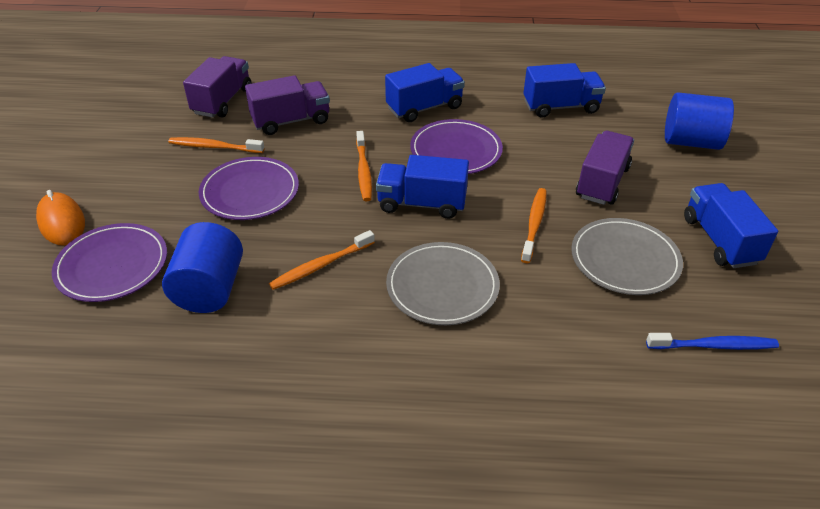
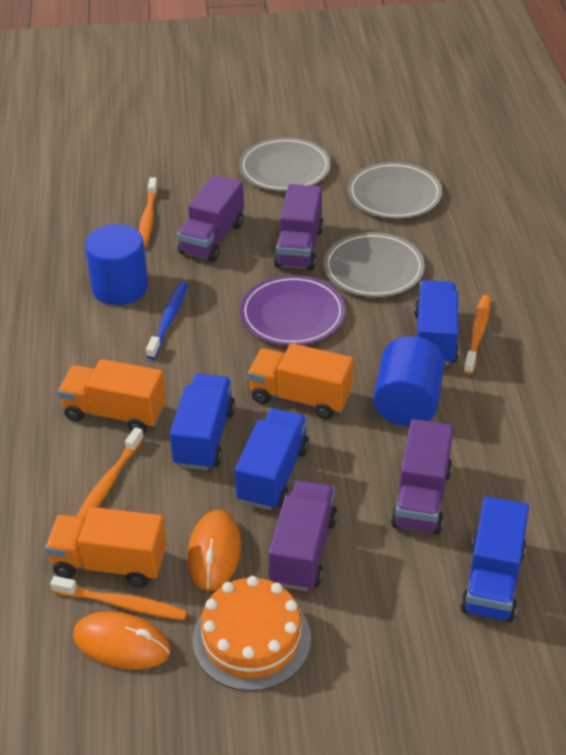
grey plate: [386,242,500,325] [571,218,683,295] = 2 -> [239,137,331,191] [324,232,425,297] [348,162,442,219] = 3
orange cake: none = 0 -> [193,576,311,691] = 1
orange mouse: [36,190,85,246] = 1 -> [73,611,171,670] [187,510,241,591] = 2
orange truck: none = 0 -> [45,507,167,587] [58,359,166,433] [248,343,353,419] = 3
purple plate: [52,223,167,302] [199,157,299,220] [410,119,503,174] = 3 -> [240,275,345,346] = 1
purple truck: [183,56,251,118] [245,75,330,135] [576,131,634,205] = 3 -> [177,175,244,262] [268,480,337,591] [274,184,324,271] [391,419,453,535] = 4

